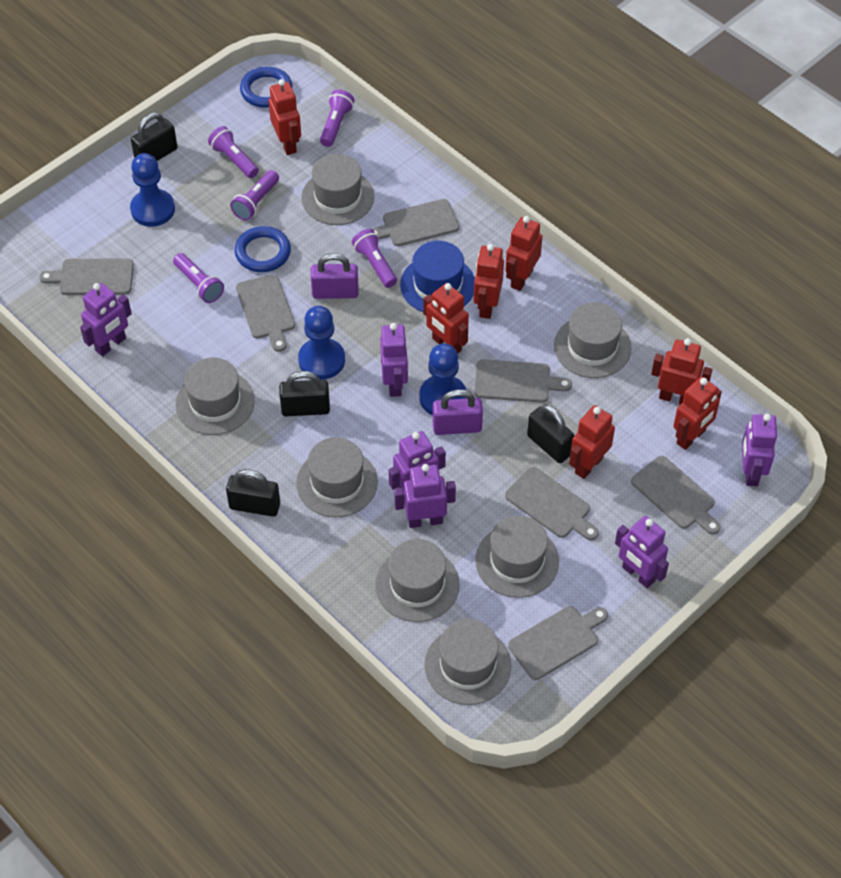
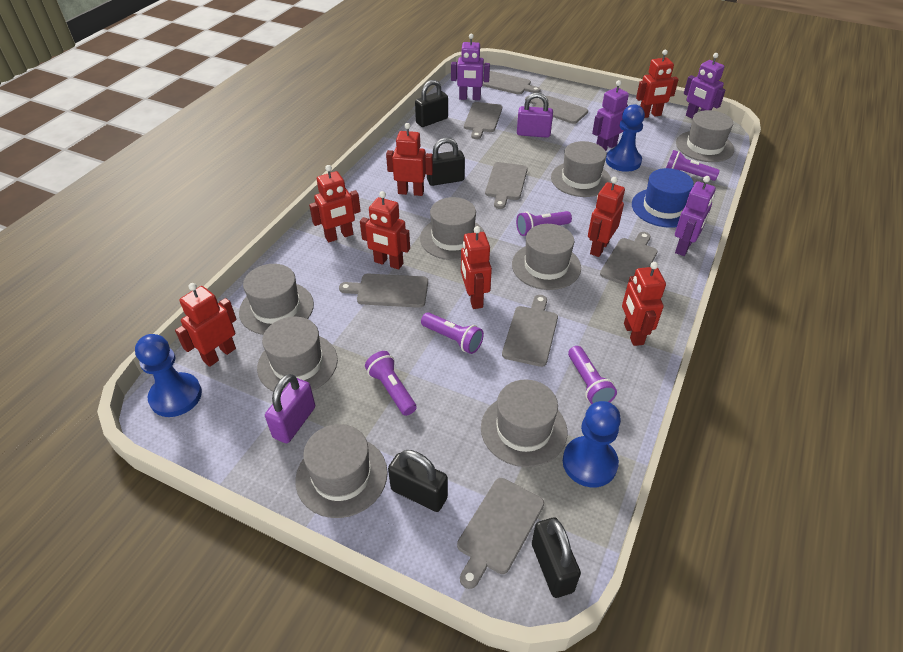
blue ring: [235,226,291,272] [240,67,293,108] = 2 -> none = 0
grey cutting board: [39,258,134,295] [236,274,295,352] [371,199,459,246] [474,359,572,403] [505,467,599,540] [508,606,608,680] [631,456,721,535] = 7 -> [339,274,428,308] [457,478,544,589] [464,102,502,139] [482,71,541,95] [485,162,528,209] [502,295,558,367] [525,96,588,124] [600,232,658,286] = 8
grey hat: [176,357,255,435] [296,437,378,517] [301,154,374,225] [375,539,460,622] [424,619,511,705] [475,515,559,598] [554,302,631,378] = 7 -> [239,264,314,335] [257,317,338,392] [295,424,388,518] [420,197,484,260] [481,380,568,467] [512,224,581,290] [551,141,611,197] [676,110,734,162] = 8
purple robot: [80,283,132,356] [380,323,408,397] [389,431,446,491] [394,464,456,528] [615,516,669,588] [742,414,777,486] = 6 -> [451,34,490,100] [592,80,629,151] [675,176,716,256] [684,53,726,118] = 4
red robot: [269,79,301,155] [424,283,469,354] [474,244,504,319] [505,216,542,291] [569,405,615,479] [651,338,712,405] [673,377,722,450] = 7 -> [175,283,237,367] [309,165,361,242] [360,191,410,269] [386,123,433,196] [461,226,492,309] [588,177,625,257] [622,262,666,346] [636,50,679,118] = 8

